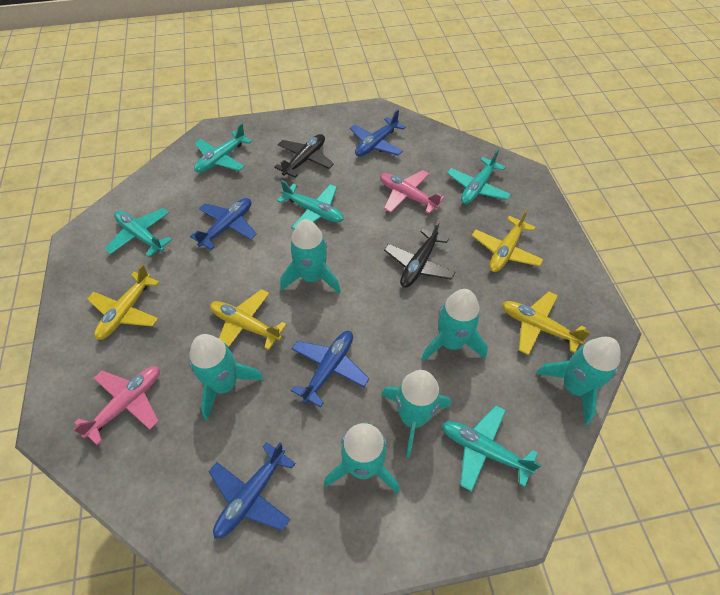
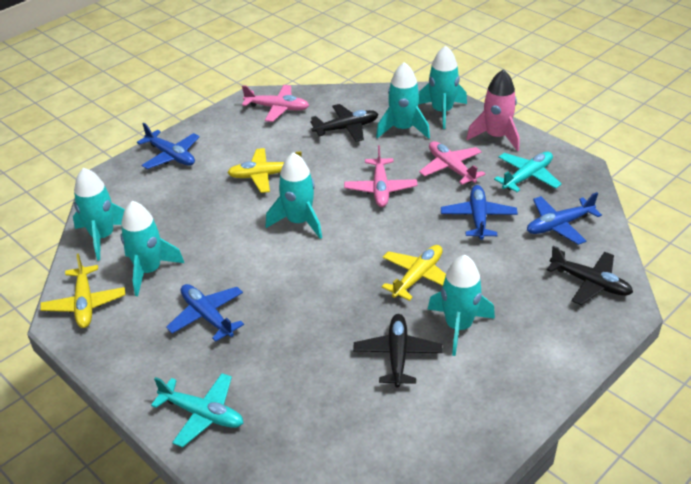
black plane: [274,134,334,178] [384,221,455,288] = 2 -> [310,104,378,142] [353,314,443,388] [547,246,633,305] = 3
pink plane: [73,366,160,445] [380,170,444,214] = 2 -> [242,85,309,122] [344,145,418,207] [419,141,485,185] = 3
pink rocket: none = 0 -> [466,69,519,152] = 1
turquoise plane: [105,208,172,257] [194,123,252,173] [277,180,344,229] [442,405,541,492] [447,149,511,204] = 5 -> [151,373,243,447] [494,152,562,192] = 2
yellow plane: [87,264,159,340] [210,289,287,350] [472,209,543,272] [502,291,591,355] = 4 -> [40,253,125,328] [227,148,302,193] [382,245,446,301] = 3

